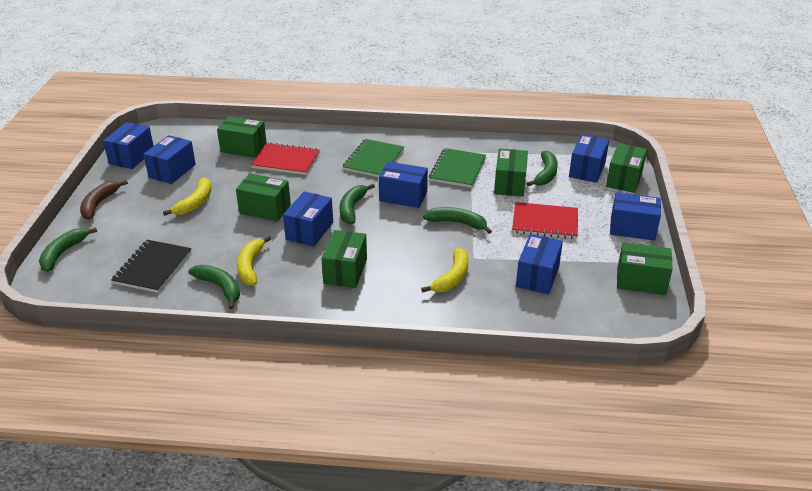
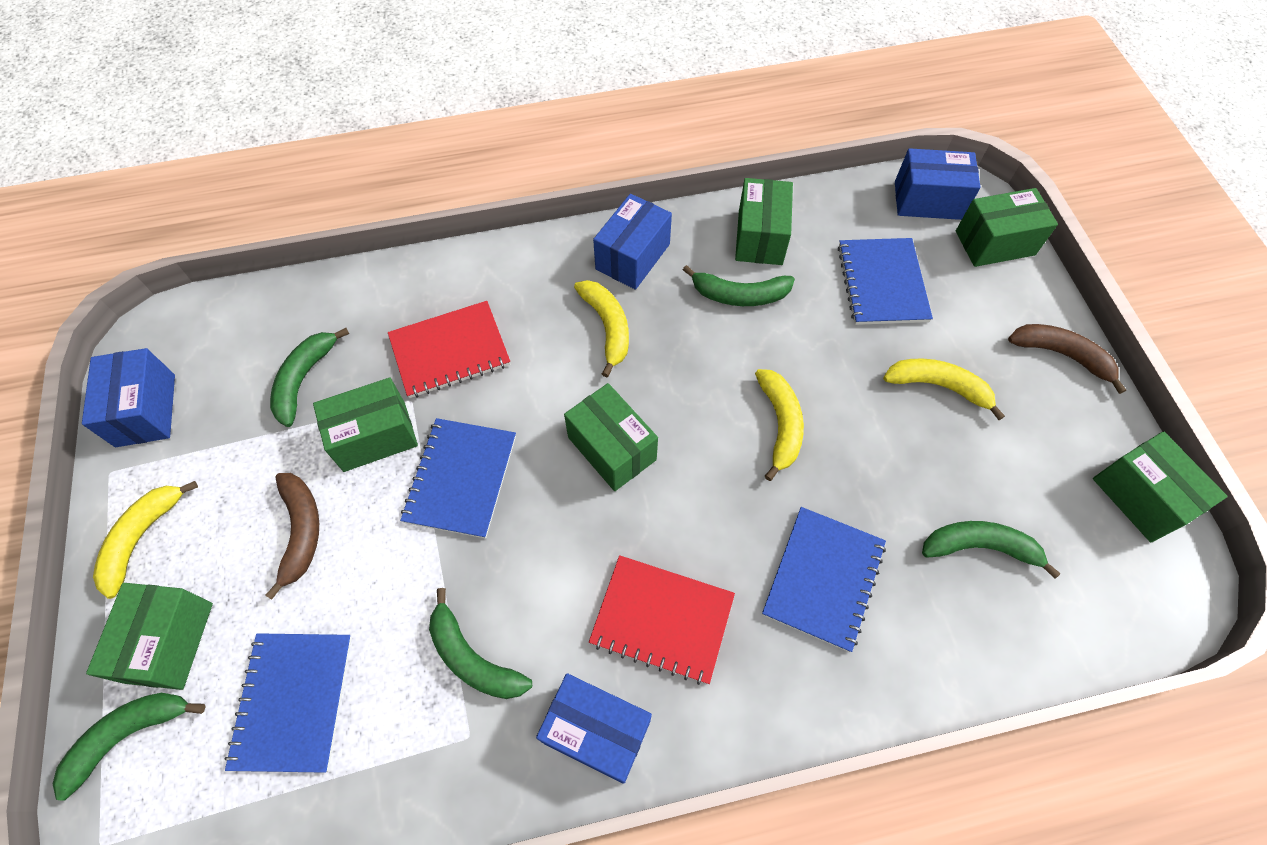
black notebook: [111,240,192,293] = 1 -> none = 0
blue box: [103,122,154,169] [143,135,196,184] [283,191,333,247] [379,162,428,208] [516,234,563,294] [569,134,609,183] [610,192,661,240] = 7 -> [82,348,175,447] [536,673,652,784] [593,194,672,289] [895,148,981,220] = 4
blue notebook: none = 0 -> [225,633,352,773] [400,418,516,539] [762,507,886,652] [838,238,933,325] = 4
brown banana: [80,180,128,220] = 1 -> [265,473,319,600] [1008,324,1126,394] = 2
green notebook: [342,139,404,177] [429,148,486,188] = 2 -> none = 0
yellow banana: [163,178,211,216] [237,236,271,285] [421,248,469,292] = 3 -> [93,481,198,599] [574,280,629,377] [755,369,804,481] [883,358,1005,420] = 4

